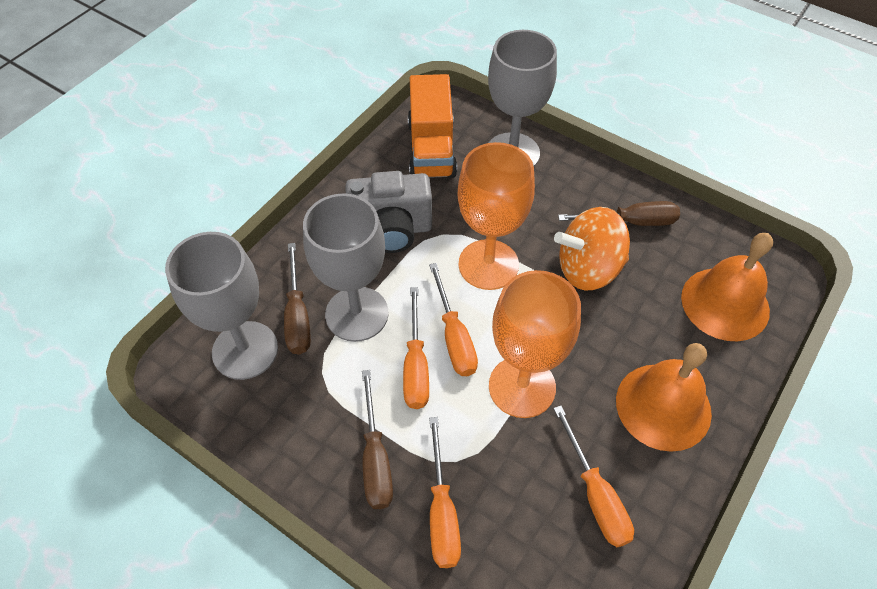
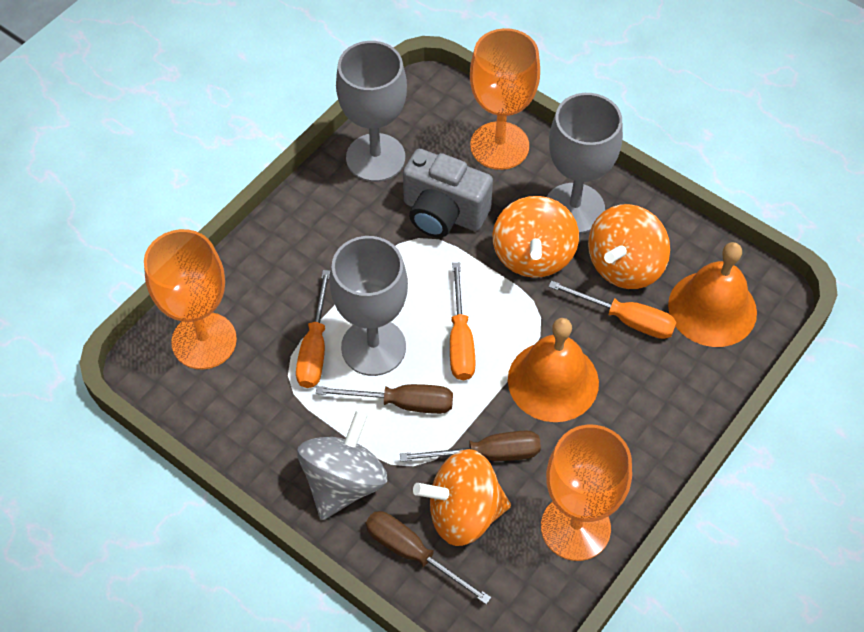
grey spinning top: none = 0 -> [297,410,387,520] = 1
orange goblet: [457,142,535,290] [489,270,581,418] = 2 -> [144,229,237,369] [470,28,540,170] [541,425,632,561] = 3
orange screwdriver: [403,287,429,409] [429,263,478,376] [429,417,461,568] [553,406,634,547] = 4 -> [296,270,331,388] [450,263,475,380] [549,281,677,339] = 3
orange spinning top: [554,207,630,290] = 1 -> [413,449,511,546] [492,196,579,278] [588,204,670,289] = 3
orange truck: [408,74,457,178] = 1 -> none = 0

